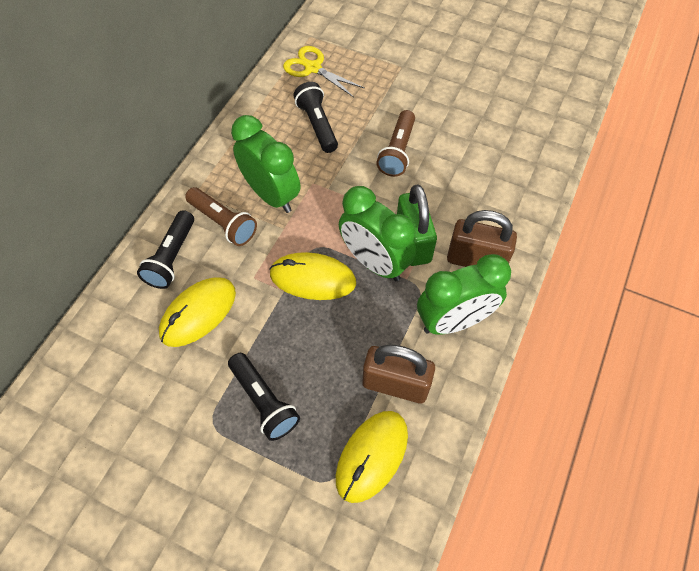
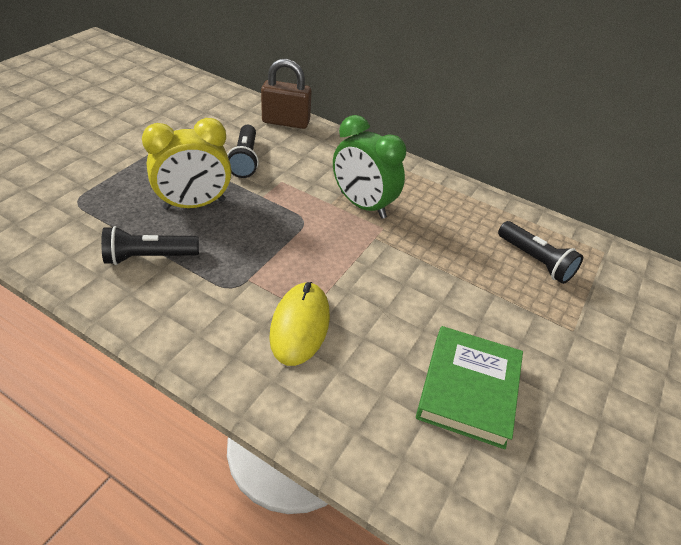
brown flashlight: [185,187,257,246] [376,110,415,177] = 2 -> none = 0
brown padlock: [362,345,435,403] [447,210,517,267] = 2 -> [261,59,311,129] = 1
green book: none = 0 -> [416,326,523,449] = 1
green clock: [231,115,300,213] [339,186,416,281] [417,254,511,335] = 3 -> [333,115,406,219] = 1
green padlock: [397,185,437,266] = 1 -> none = 0
yellow clock: none = 0 -> [142,118,231,210] = 1
yellow mouse: [159,277,236,347] [269,252,356,300] [336,411,408,503] = 3 -> [269,282,330,366] = 1
yellow scissors: [283,46,364,97] = 1 -> none = 0

